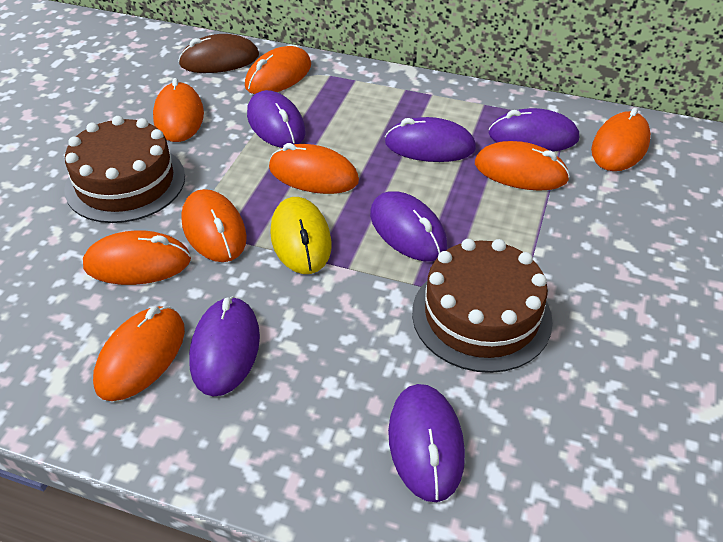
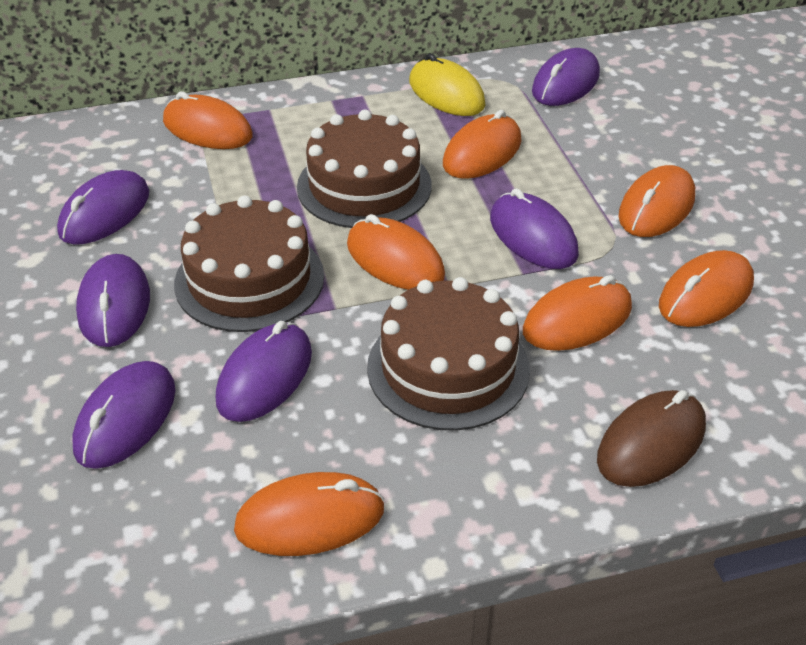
brown cake: [64,116,185,223] [412,239,553,373] = 2 -> [174,195,324,332] [297,110,432,228] [367,277,530,431] = 3
orange mouse: [83,230,191,285] [93,306,185,401] [153,78,204,142] [181,189,247,262] [245,46,311,94] [269,143,359,194] [475,141,570,191] [591,108,651,171] = 8 -> [163,91,253,149] [234,472,385,556] [347,214,445,290] [443,110,521,179] [523,275,632,351] [618,165,695,237] [659,250,754,327] = 7

